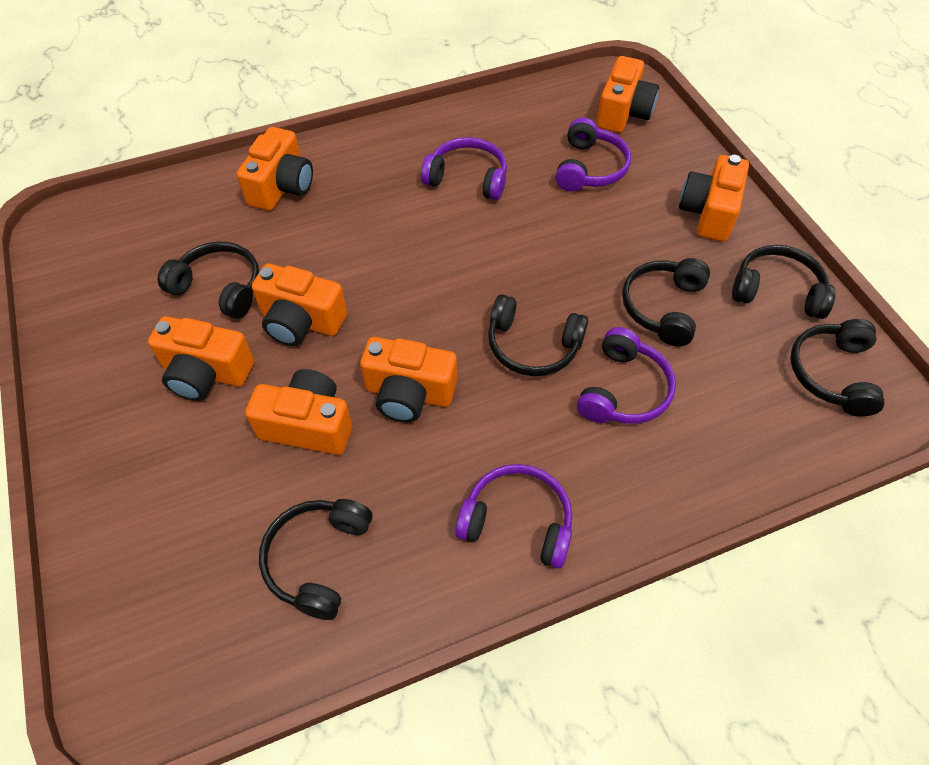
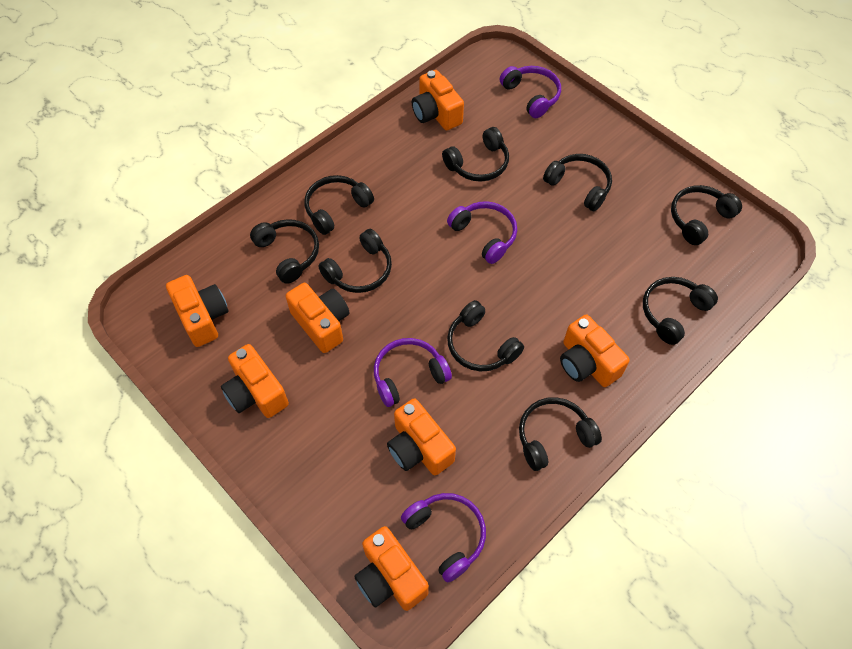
black headphones: [158,242,259,319] [259,499,373,620] [488,294,588,376] [622,258,710,347] [732,245,836,319] [790,319,885,417] = 6 -> [250,219,319,284] [305,175,374,235] [318,229,392,293] [442,127,509,182] [447,300,524,371] [519,397,602,471] [543,154,612,211] [643,277,718,345] [671,185,742,245] = 9

